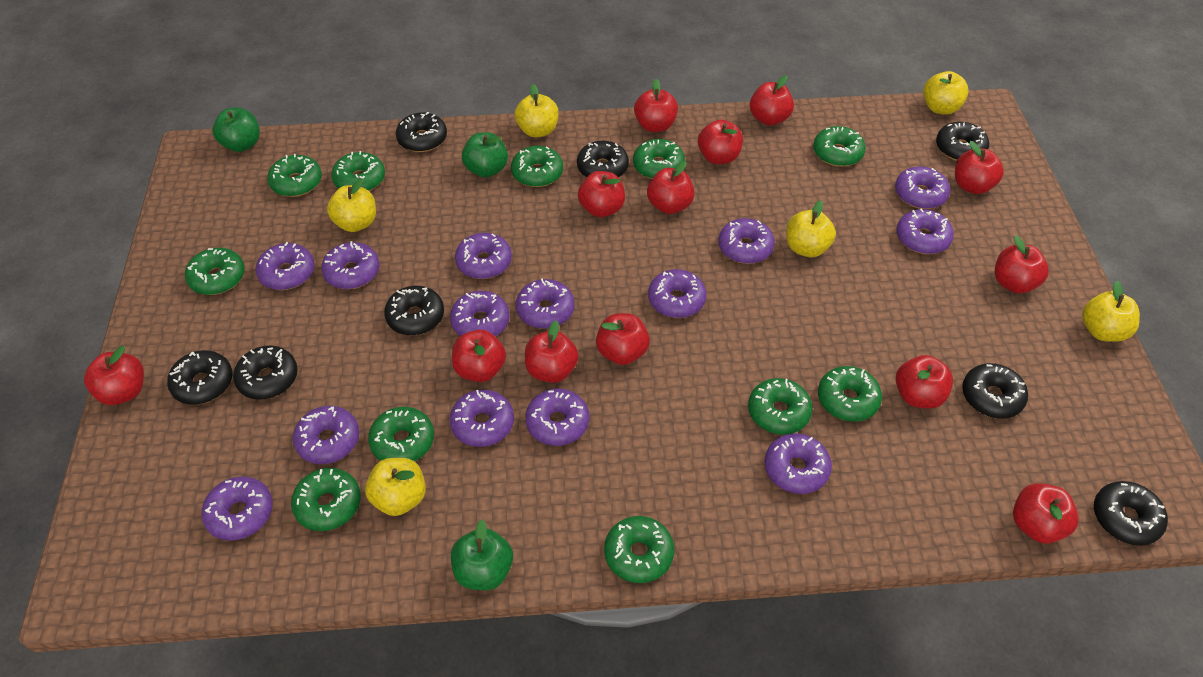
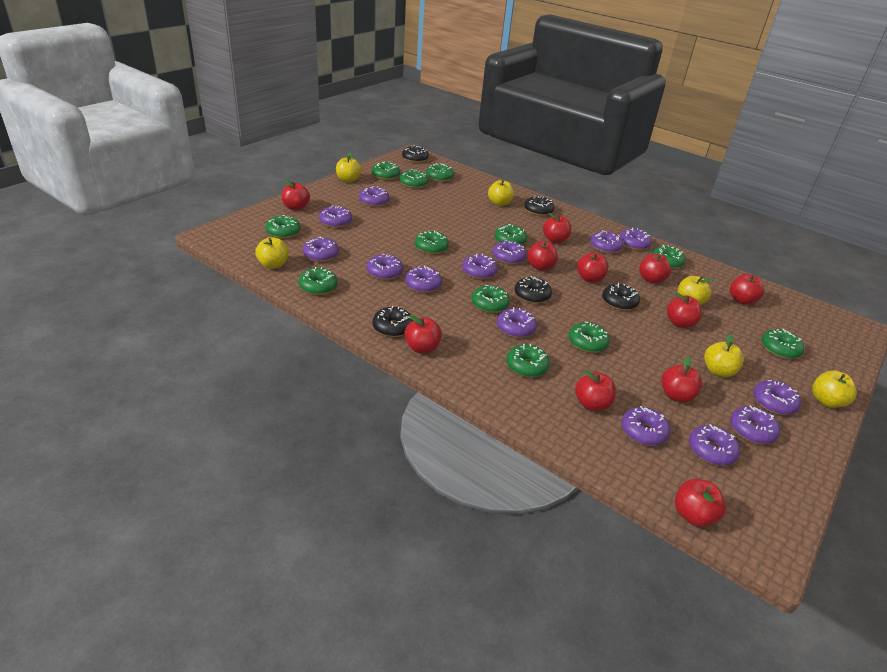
black donut: [167,350,232,405] [233,345,298,400] [384,286,444,335] [396,112,447,152] [577,141,629,178] [936,122,989,161] [962,363,1028,419] [1094,481,1168,546] = 8 -> [373,306,413,337] [402,145,429,163] [515,276,552,304] [524,196,555,216] [602,283,640,310] = 5
green apple: [212,108,260,152] [451,520,513,590] [462,132,508,178] = 3 -> none = 0
green donut: [185,248,245,295] [267,154,322,197] [291,468,361,531] [331,151,385,191] [368,407,434,461] [511,146,563,187] [604,516,674,583] [633,139,685,179] [748,378,813,434] [813,126,866,167] [818,366,882,422] = 11 -> [266,215,300,238] [299,267,338,295] [372,161,400,180] [400,169,428,188] [415,230,449,254] [426,163,454,182] [472,285,510,313] [495,224,527,245] [507,343,550,377] [569,322,610,353] [652,245,686,269] [762,329,804,359] = 12
red apple: [84,346,144,405] [452,330,506,382] [525,321,579,383] [578,171,625,217] [596,313,650,365] [634,79,678,132] [647,161,694,214] [698,120,743,164] [750,75,794,126] [896,355,953,408] [955,141,1004,194] [995,236,1049,293] [1013,483,1079,544] = 13 -> [282,179,310,211] [405,315,442,353] [527,241,558,271] [543,213,571,243] [575,370,616,411] [577,252,608,283] [639,254,671,284] [661,357,702,402] [667,292,702,328] [675,479,726,527] [730,274,764,304] = 11

